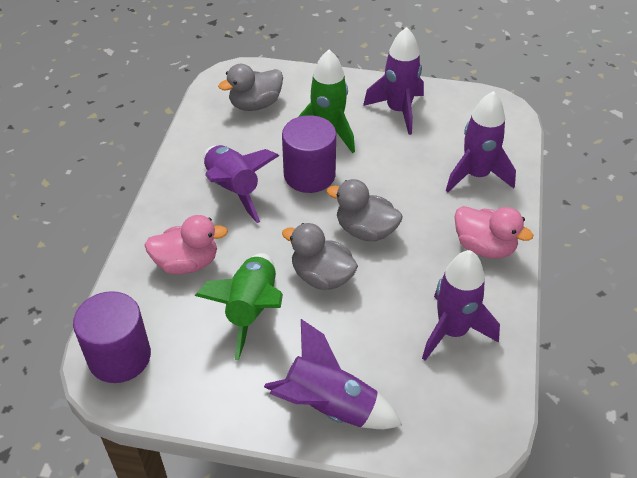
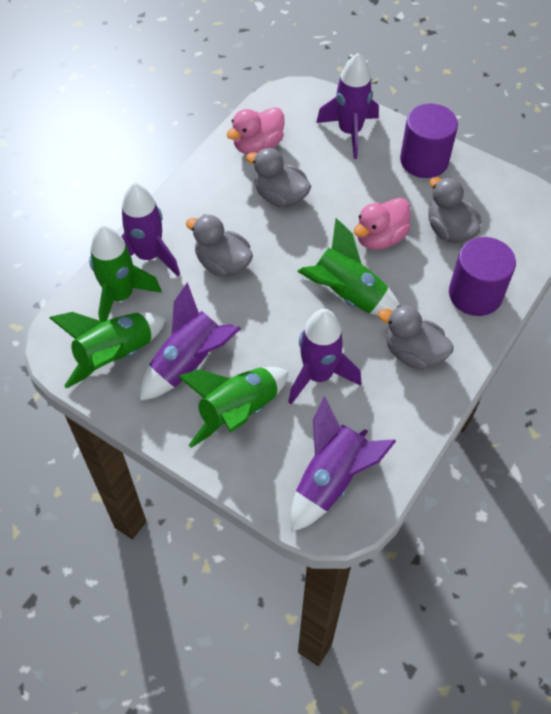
green rocket: [195,253,283,360] [298,50,355,153] = 2 -> [49,312,166,389] [89,225,162,322] [178,367,288,448] [297,218,400,316] = 4
grey duck: [218,64,283,111] [282,223,358,290] [327,179,402,241] = 3 -> [186,214,253,277] [246,148,312,207] [378,305,454,370] [428,177,481,243] = 4

